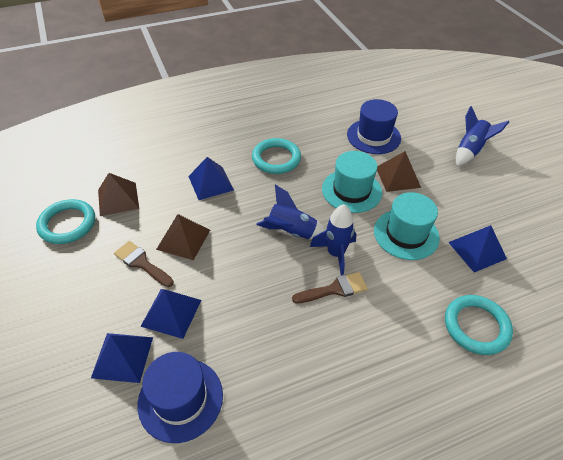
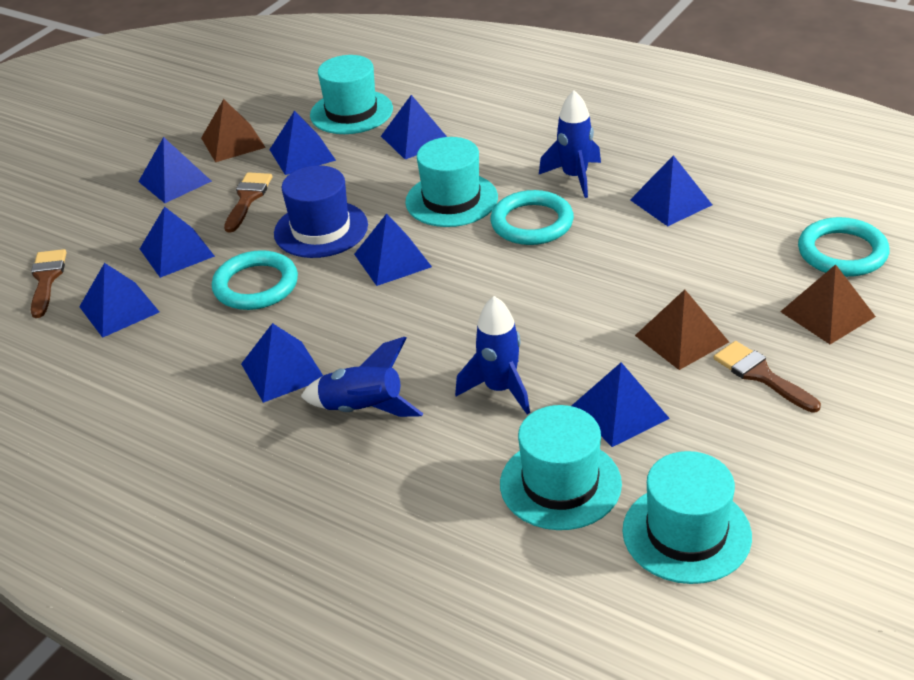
blue hat: [138,352,223,443] [347,99,401,154] = 2 -> [274,165,368,258] = 1
blue pyramid: [91,333,153,383] [140,289,201,339] [188,157,234,200] [448,225,507,272] = 4 -> [79,263,159,338] [138,137,212,203] [140,207,215,278] [241,323,323,403] [269,110,336,175] [354,213,432,286] [381,95,447,159] [572,362,670,447] [630,155,712,226] = 9
brown brush: [114,241,174,287] [292,272,368,303] = 2 -> [31,249,67,318] [224,172,272,233] [714,341,821,413] = 3
turquoise hat: [322,151,382,213] [374,192,440,260] = 2 -> [310,55,393,134] [405,137,498,227] [500,405,622,530] [622,451,752,584] = 4

